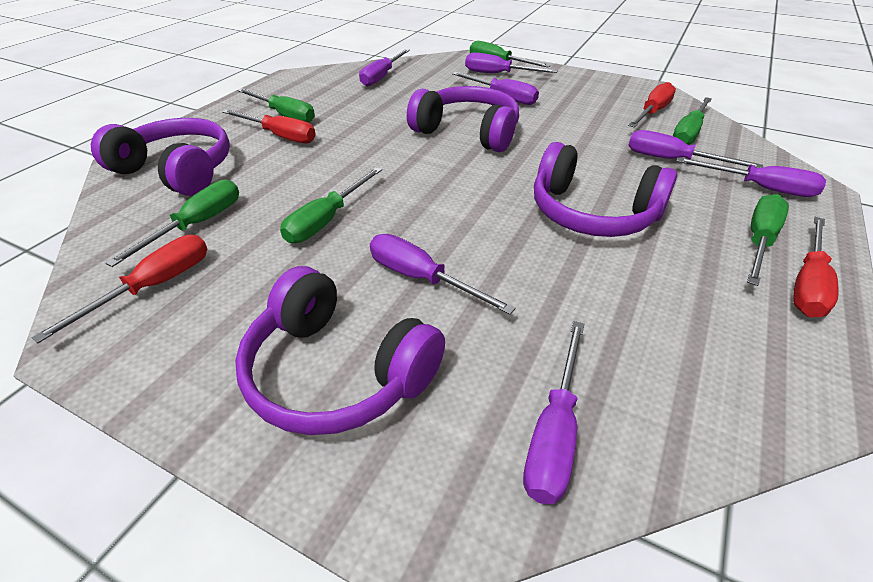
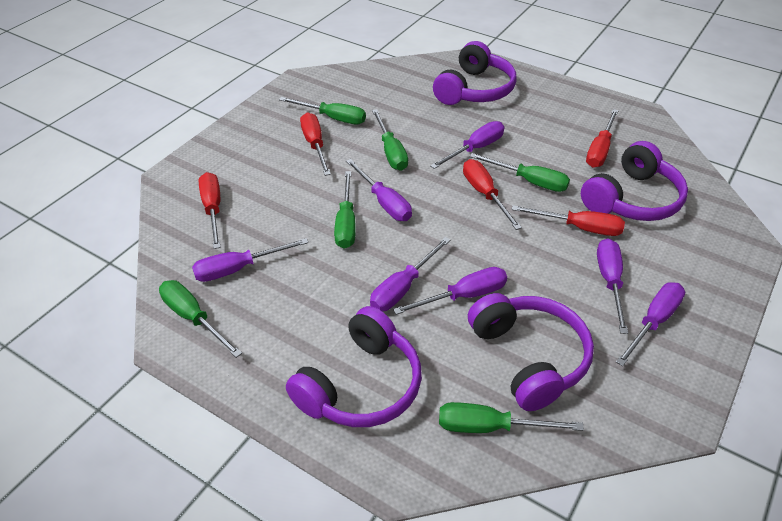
red screwdriver: [32,235,207,343] [222,109,316,143] [628,82,676,128] [793,217,838,317] = 4 -> [199,172,221,249] [300,112,331,176] [463,159,522,230] [512,205,625,236] [586,109,619,168] = 5

